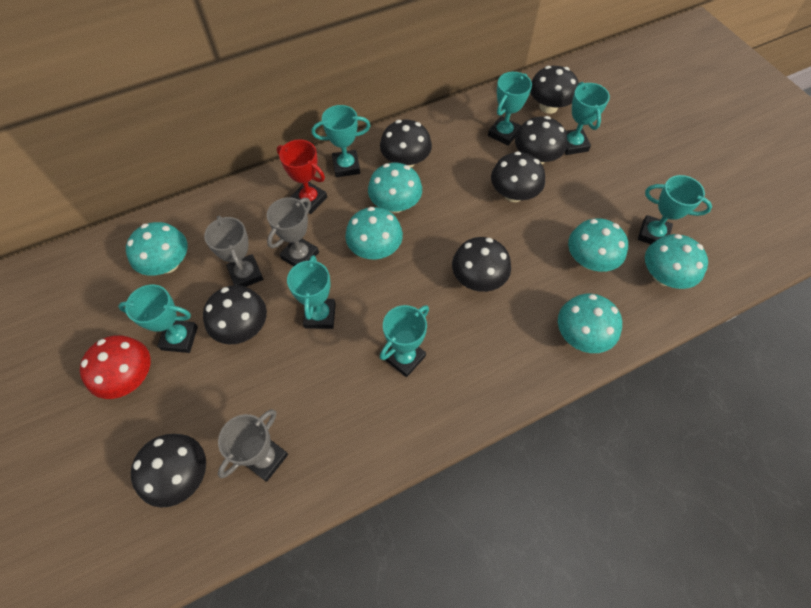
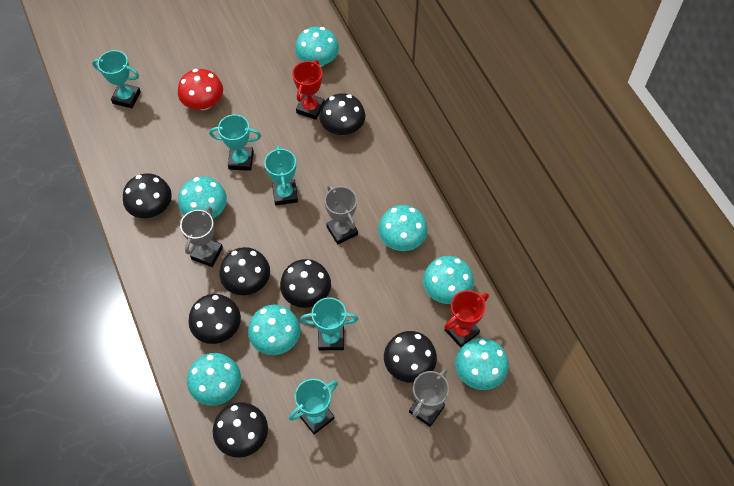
red trophy: [277,139,327,214] = 1 -> [292,60,325,120] [444,290,489,348] = 2
turquoise mushroom: [126,222,188,276] [345,207,403,259] [368,163,422,213] [558,294,622,353] [568,218,628,272] [645,234,708,289] = 6 -> [178,177,227,219] [187,353,241,406] [248,305,300,355] [295,27,339,67] [378,205,428,251] [423,256,474,304] [455,338,509,390] = 7
turquoise trophy: [118,285,198,353] [287,255,336,329] [312,105,370,177] [380,305,429,377] [488,72,532,146] [565,82,610,155] [638,175,712,244] = 7 -> [92,50,141,108] [209,114,261,171] [264,145,298,205] [289,379,338,434] [300,297,359,350] = 5

